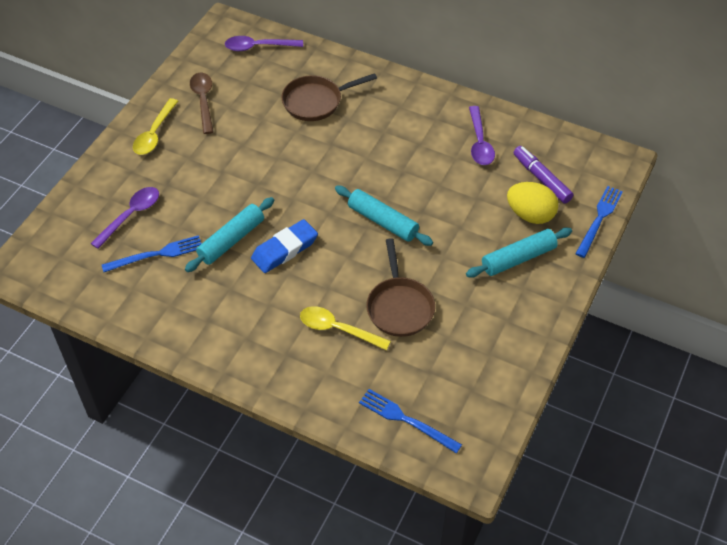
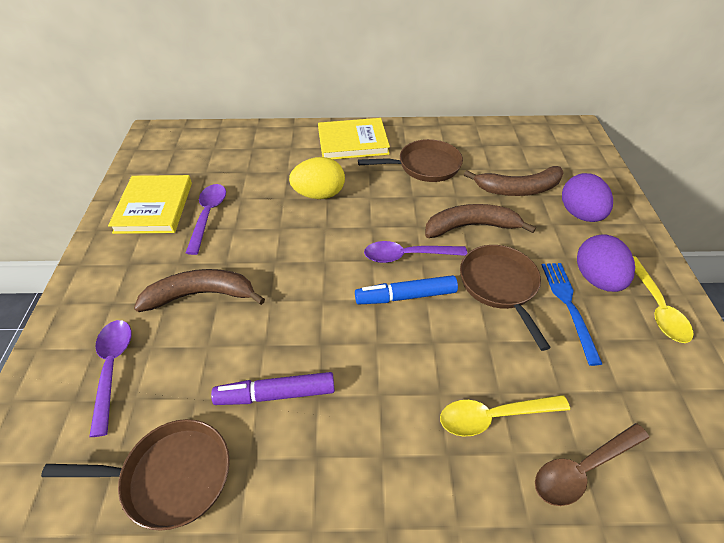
blue eraser: [251,219,318,273] = 1 -> none = 0
blue fork: [102,235,202,272] [359,389,462,453] [575,186,623,258] = 3 -> [542,263,602,366] = 1
blue marker: none = 0 -> [355,275,458,305] = 1
brown banana: none = 0 -> [134,269,265,312] [425,204,536,238] [464,166,564,196] = 3
brown pan: [281,73,377,121] [366,238,435,337] = 2 -> [41,419,230,531] [358,139,463,182] [460,245,551,351] = 3
purple egg: none = 0 -> [562,173,613,222] [577,234,635,292] = 2
turquoise rolling pin: [185,197,274,272] [335,186,433,246] [466,227,572,278] = 3 -> none = 0
yellow book: none = 0 -> [108,175,192,234] [318,118,390,160] = 2

